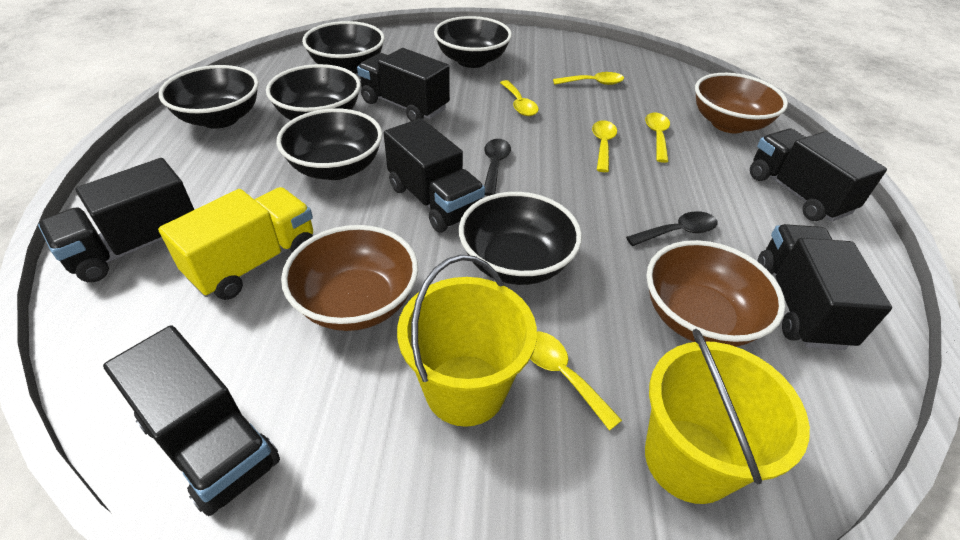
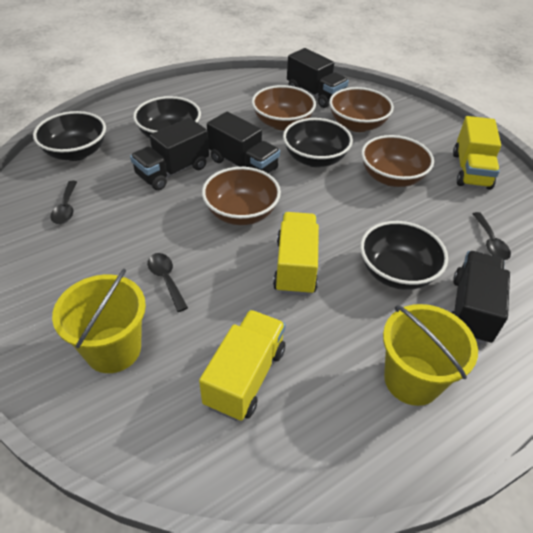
black bowl: [159,65,259,129] [266,64,361,120] [277,108,383,180] [302,21,385,74] [434,16,512,68] [459,192,582,285] = 6 -> [33,111,106,161] [133,96,201,138] [283,118,353,167] [360,221,448,290] = 4
black spoon: [484,139,511,196] [626,211,717,246] = 2 -> [50,181,77,224] [148,253,188,312] [472,212,511,260] = 3
black truck: [38,158,194,282] [103,325,280,516] [357,48,450,121] [384,118,485,232] [750,129,887,222] [758,224,892,350] = 6 -> [130,118,209,190] [207,112,280,174] [287,48,349,108] [451,251,510,344] = 4
brown bowl: [281,225,418,331] [646,240,785,347] [695,73,788,133] = 3 -> [202,167,281,225] [252,85,316,130] [329,87,394,132] [361,135,434,187] = 4
yellow spoon: [500,80,539,116] [530,331,622,431] [553,72,624,85] [592,120,617,172] [645,113,670,163] = 5 -> none = 0
yellow truck: [158,187,313,300] = 1 -> [199,310,286,421] [273,212,319,296] [453,116,501,190] = 3

